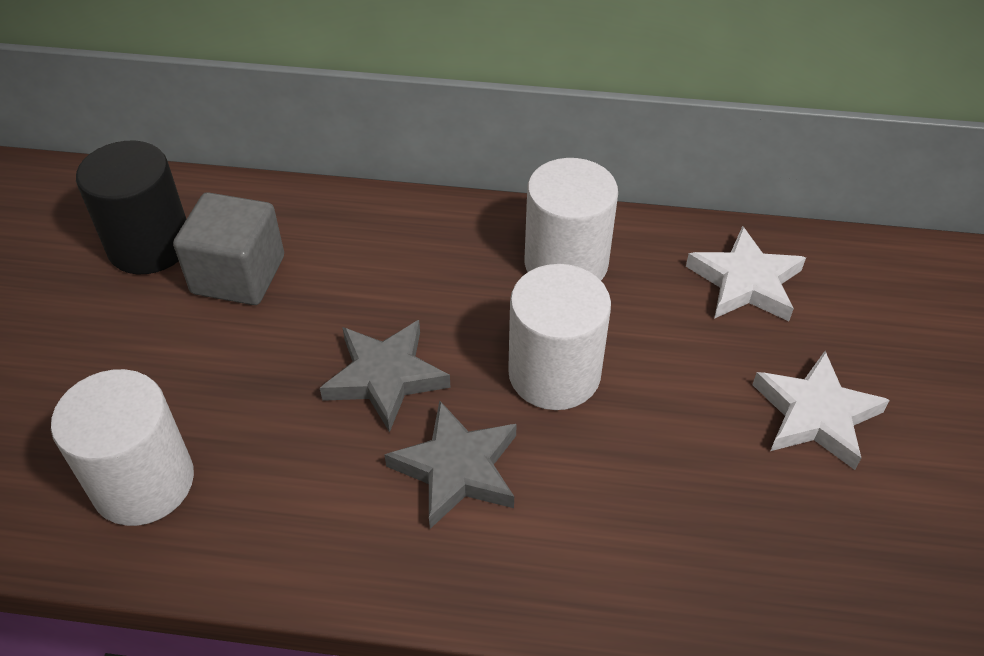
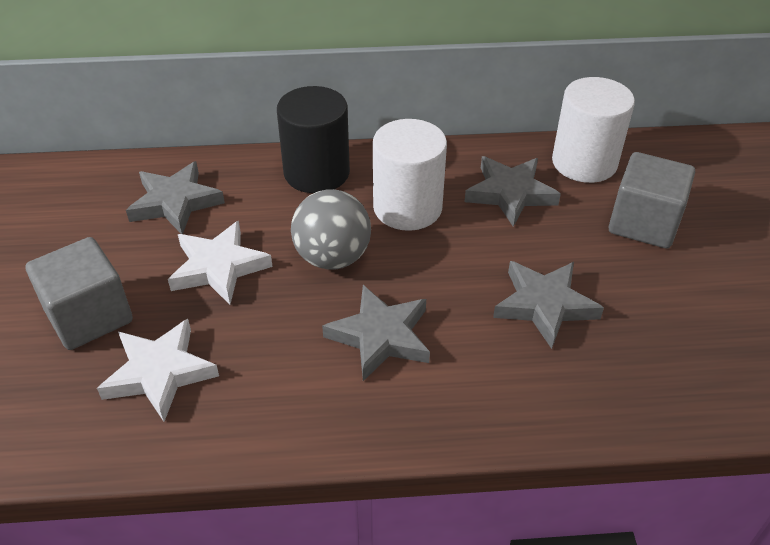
grey ball: none = 0 -> [291,189,371,270] = 1
grey cube: [173,192,284,305] = 1 -> [25,237,133,350] [609,152,695,248] = 2
grey star: [320,320,451,432] [384,400,517,529] = 2 -> [126,161,225,234] [322,285,430,381] [464,156,561,227] [493,261,604,349] = 4
white cylinder: [51,369,194,526] [508,264,611,410] [525,158,618,280] = 3 -> [373,119,447,231] [552,77,635,183] = 2

